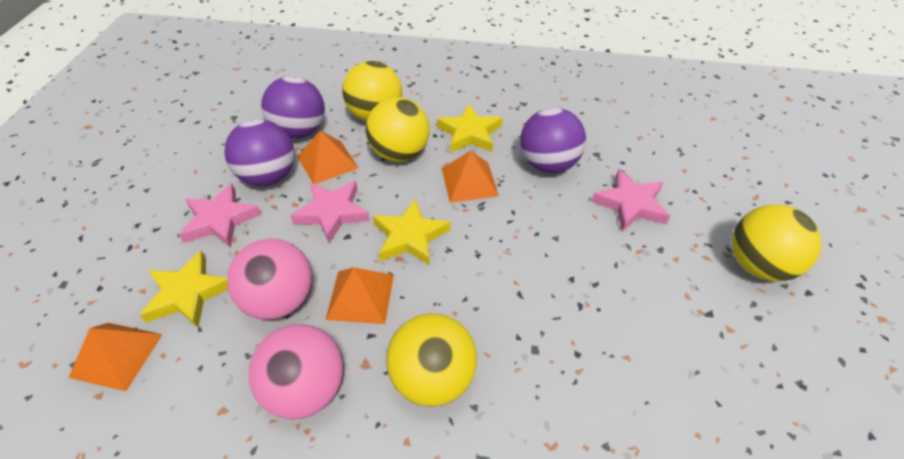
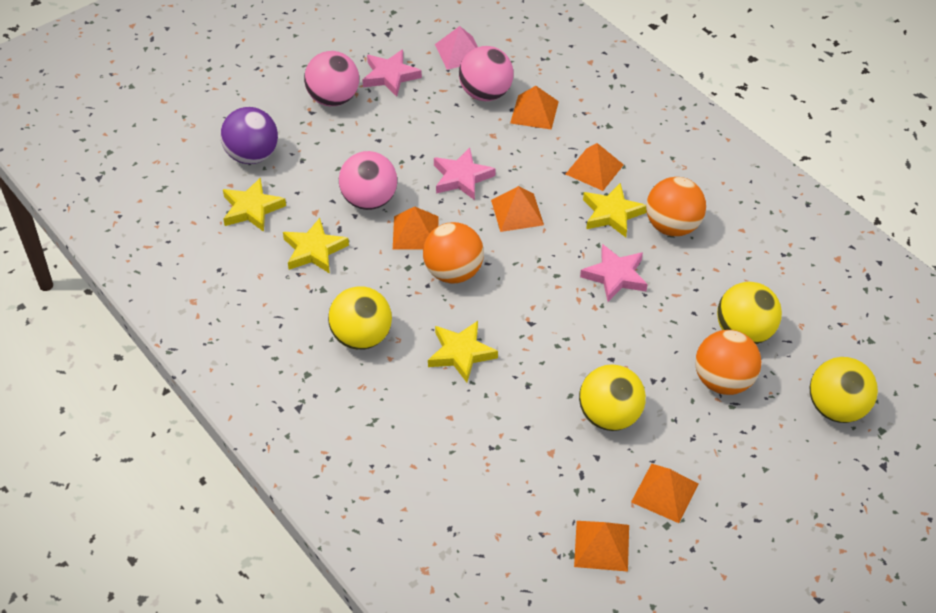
orange ball: none = 0 -> [423,222,484,284] [646,177,706,236] [695,330,761,395] = 3
orange pyramid: [69,323,163,391] [297,131,358,184] [326,267,394,324] [442,151,499,203] = 4 -> [393,207,439,250] [491,186,544,232] [510,86,559,130] [566,143,624,191] [574,521,629,572] [631,464,699,523] = 6
pink ball: [227,239,313,320] [248,324,344,419] = 2 -> [304,51,359,106] [339,151,397,210] [459,46,514,101] = 3
pink pyramid: none = 0 -> [435,26,478,70] = 1
purple ball: [225,119,295,186] [261,76,325,139] [520,108,586,173] = 3 -> [220,107,278,164] = 1
yellow star: [140,251,228,328] [373,199,450,266] [437,104,503,153] = 3 -> [223,178,286,232] [283,218,349,274] [428,321,498,382] [583,183,646,237] = 4

